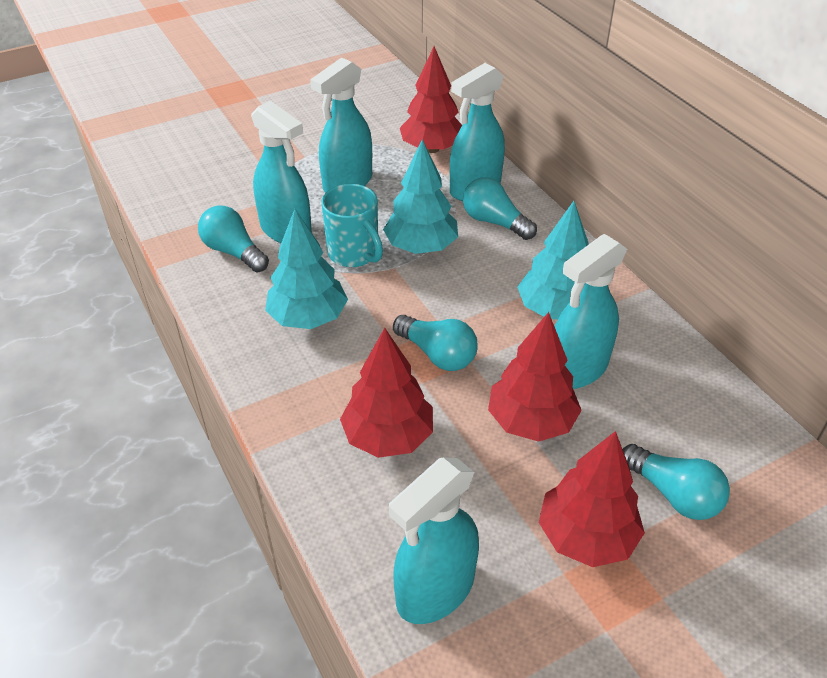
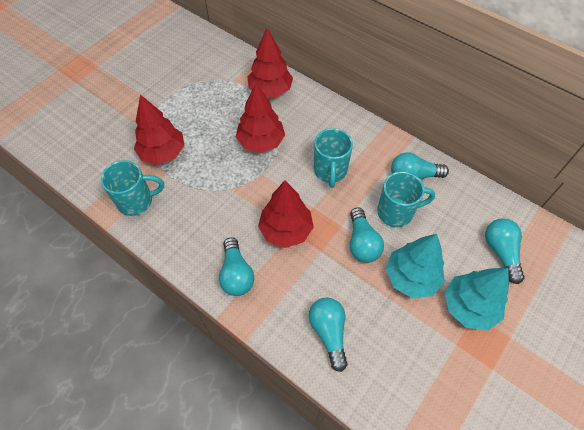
turquoise light bulb: [198,206,269,272] [393,315,478,371] [463,177,537,240] [623,444,730,520] = 4 -> [219,237,254,296] [309,298,348,372] [350,207,384,263] [391,152,449,179] [485,218,525,284] = 5
turquoise mug: [321,184,383,267] = 1 -> [101,160,164,216] [314,128,353,188] [377,171,435,227] = 3
turquoise spray bottle: [251,100,312,243] [310,57,372,193] [389,457,479,624] [450,63,505,201] [554,234,627,389] = 5 -> none = 0
turquoise tree: [265,209,348,329] [383,139,458,254] [517,201,589,319] = 3 -> [386,234,445,298] [445,268,509,330] = 2

